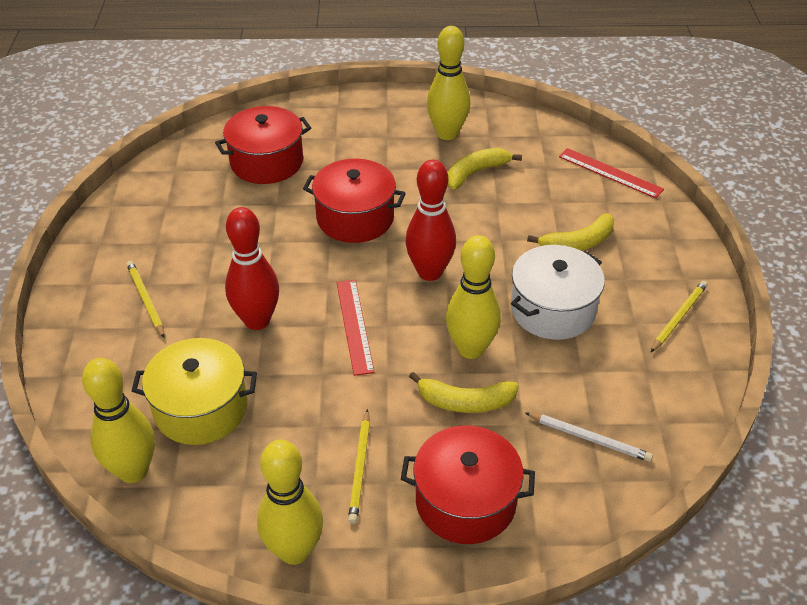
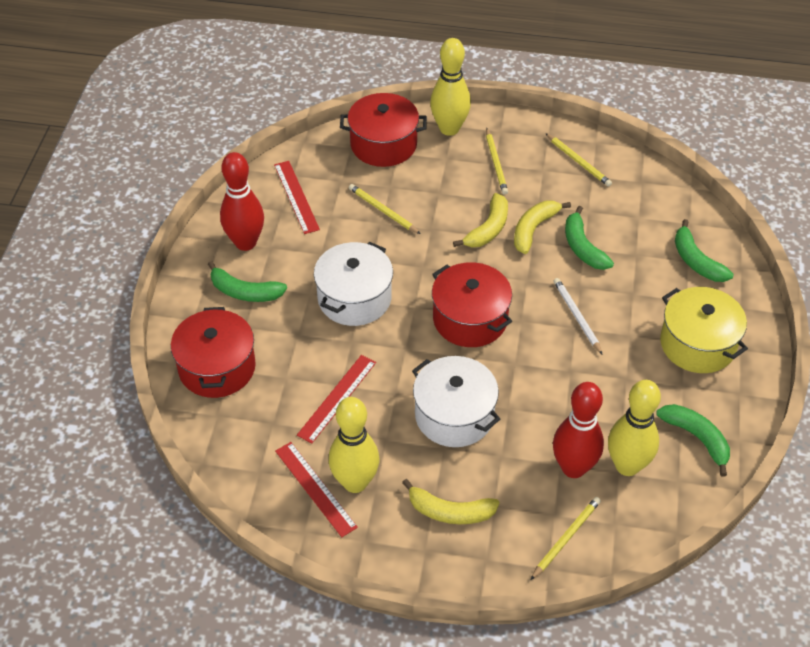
green banana: none = 0 -> [208,261,287,302] [565,206,614,270] [656,404,730,477] [675,219,733,282] = 4
red ruler: [337,280,374,376] [559,148,664,198] = 2 -> [274,161,320,234] [275,442,358,537] [297,355,376,444] = 3
white pot: [511,245,605,340] = 1 -> [314,242,393,326] [412,356,500,447] = 2
yellow bowling pin: [82,358,155,483] [257,440,323,565] [427,26,470,140] [446,235,501,359] = 4 -> [329,397,379,493] [430,38,471,136] [608,380,661,476] = 3
yellow pencil: [126,261,165,338] [348,409,370,524] [650,281,708,353] = 3 -> [349,184,421,234] [486,128,508,195] [531,497,601,580] [545,133,612,187] = 4

